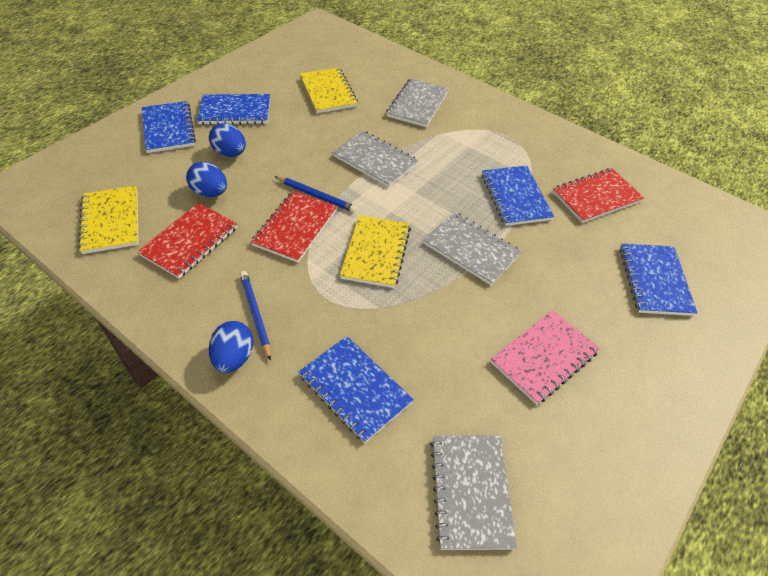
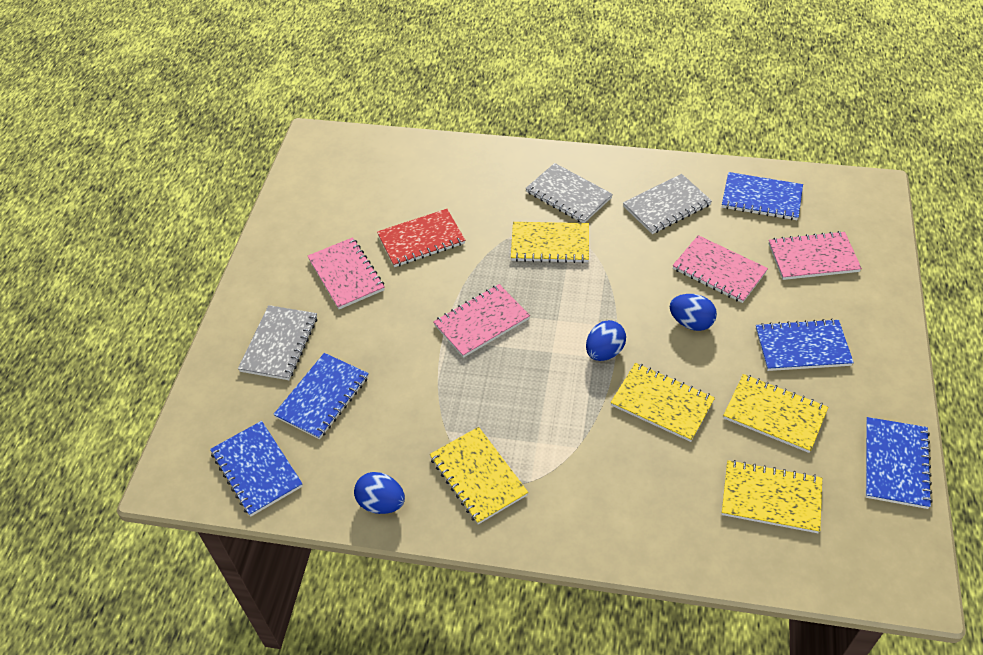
blue pencil: [240,271,271,361] [275,176,357,213] = 2 -> none = 0
grey notebook: [332,130,418,187] [387,78,449,127] [423,212,522,285] [430,435,517,550] = 4 -> [238,305,317,380] [525,163,613,223] [623,174,712,234] = 3
pink notebook: [491,310,600,405] = 1 -> [308,237,385,309] [433,284,530,358] [673,235,768,303] [769,231,862,280] = 4
red notebook: [137,203,237,279] [251,191,337,263] [553,168,644,223] = 3 -> [377,209,465,267] = 1
yellow notebook: [78,186,139,254] [300,67,358,113] [340,215,411,288] = 3 -> [430,427,528,524] [511,222,589,263] [611,363,715,442] [722,460,822,533] [723,374,828,453] = 5

